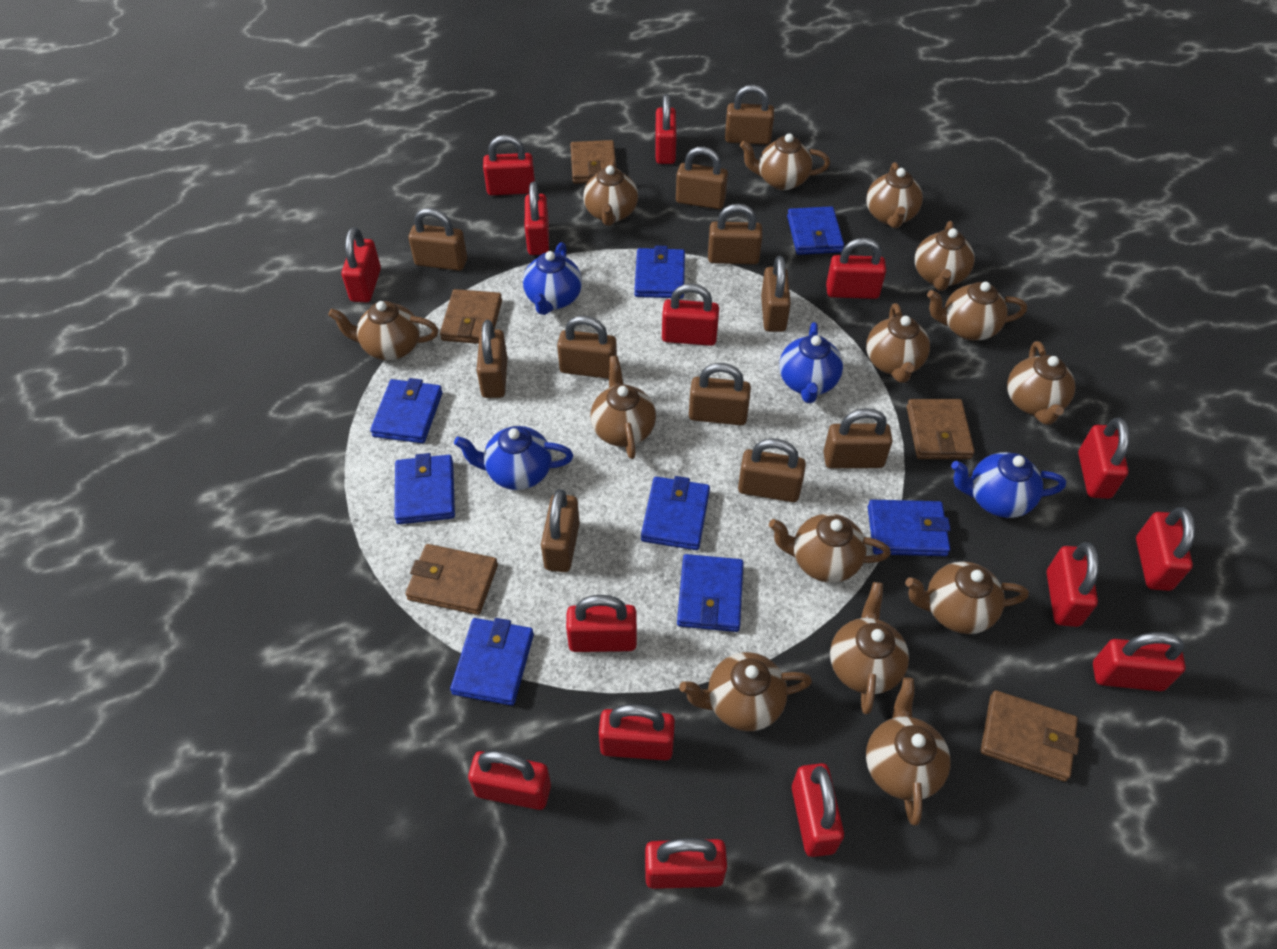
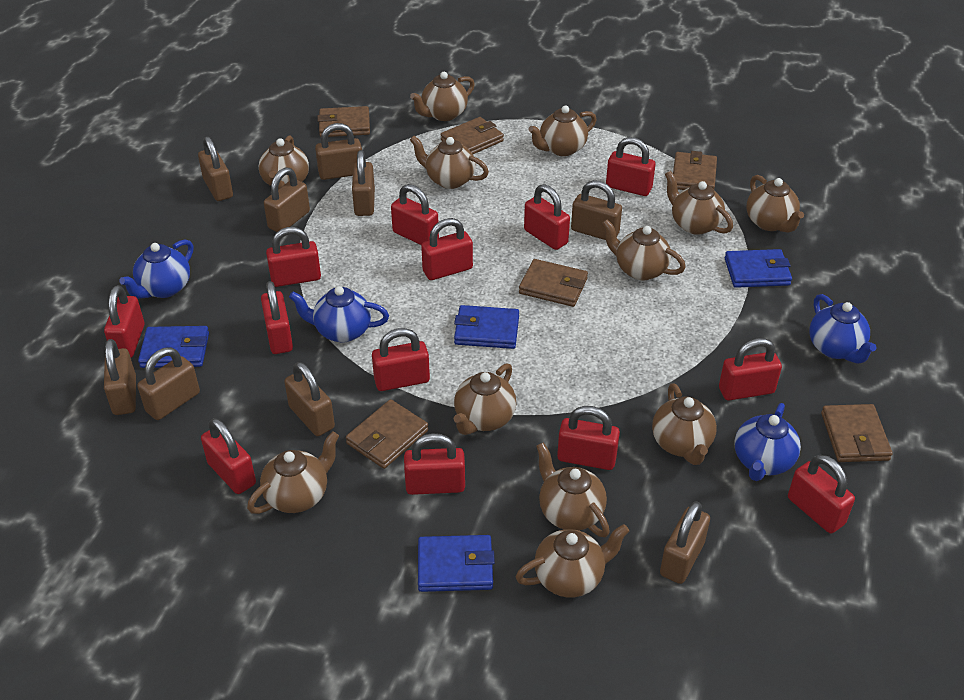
blue wallet: [370,378,443,443] [395,453,455,524] [450,618,534,706] [634,245,685,298] [641,476,710,550] [677,554,744,632] [787,206,844,255] [868,500,951,556] = 8 -> [138,326,209,368] [418,535,495,592] [454,305,519,349] [725,249,792,288] = 4
brown padlock: [408,208,467,271] [477,320,507,398] [541,489,580,572] [557,316,617,379] [676,147,728,209] [689,363,751,425] [708,204,763,265] [725,85,774,145] [738,438,806,502] [761,256,791,332] [823,408,893,468] = 11 -> [104,339,136,415] [137,347,200,420] [198,136,233,201] [264,167,310,232] [284,362,335,436] [315,123,362,180] [352,150,375,216] [571,180,622,240] [660,501,710,584] = 9
brown teapot: [328,301,439,360] [583,160,638,226] [591,356,656,459] [679,652,812,731] [740,133,830,190] [769,513,891,583] [830,582,909,715] [866,162,923,228] [866,303,930,383] [866,677,950,825] [905,562,1029,634] [915,221,975,291] [927,282,1027,341] [1007,341,1075,425] = 14 -> [247,431,339,514] [259,135,309,189] [410,72,475,121] [410,136,489,189] [454,363,516,435] [515,524,629,598] [528,105,597,156] [536,442,610,537] [602,219,686,280] [652,383,717,465] [665,171,733,235] [746,175,804,232] = 12
brown wallet: [405,544,498,615] [440,289,502,344] [570,140,617,184] [907,399,975,459] [981,690,1079,782] = 5 -> [317,106,370,137] [346,399,429,469] [441,117,504,154] [519,259,588,307] [673,151,717,190] [821,404,893,462] = 6
red padlock: [341,227,381,302] [468,751,551,810] [483,135,535,195] [525,182,549,255] [566,595,637,652] [599,704,675,760] [645,838,727,889] [655,94,677,164] [662,283,719,346] [792,763,844,857] [826,238,886,299] [1047,542,1099,627] [1078,417,1129,499] [1093,632,1186,691] [1136,507,1195,591] = 15 -> [104,285,144,358] [201,418,256,494] [261,281,293,354] [266,227,321,287] [372,328,430,391] [391,184,439,245] [404,433,465,495] [421,218,473,280] [524,184,570,250] [557,406,620,470] [606,137,655,196] [719,338,782,400] [788,455,855,533] = 13

